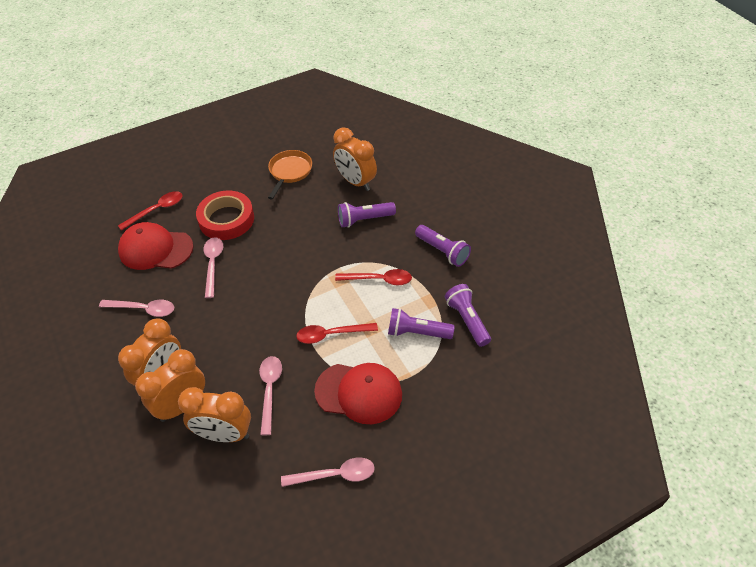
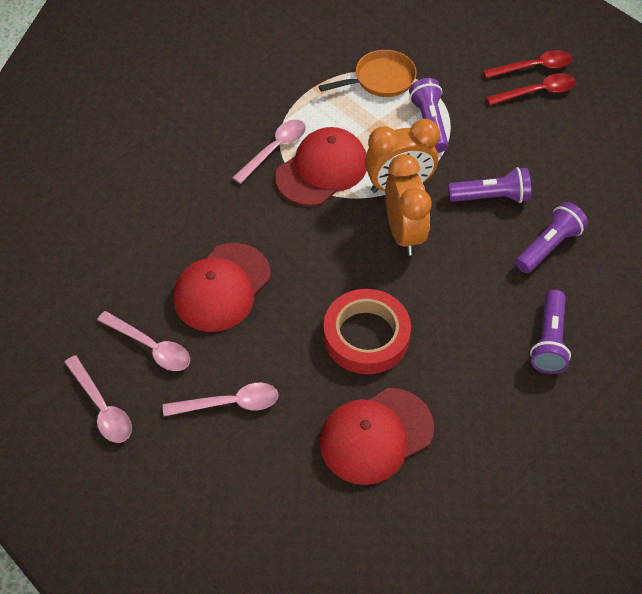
orange clock: [118,318,181,386] [135,349,205,422] [178,387,251,442] [333,127,377,191] = 4 -> [365,119,440,193] [385,154,431,256] = 2
red cap: [118,222,194,270] [314,363,402,424] = 2 -> [173,243,270,332] [275,127,367,206] [319,388,434,485] = 3
red spoon: [118,191,183,231] [296,323,378,344] [335,269,412,285] = 3 -> [483,50,572,78] [486,73,576,105] = 2

